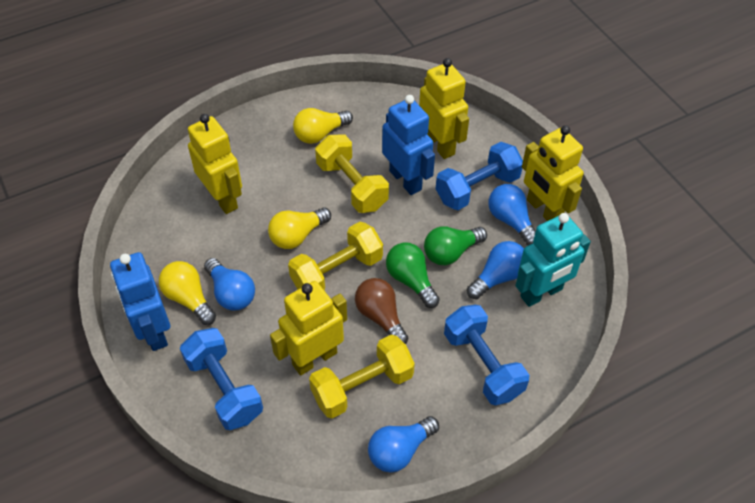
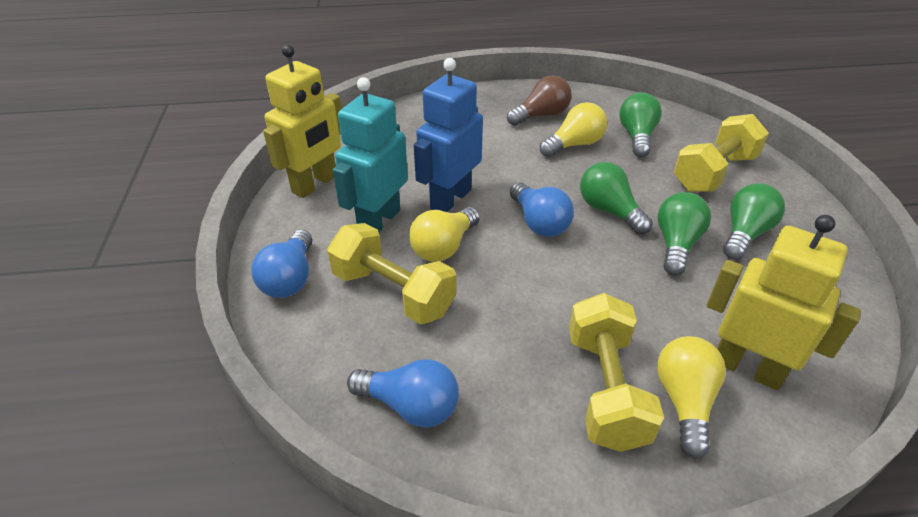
blue dumbbell: [180,328,263,430] [436,142,523,210] [444,305,529,405] = 3 -> none = 0
blue light bulb: [204,258,255,311] [368,416,439,472] [467,241,524,299] [488,184,536,246] = 4 -> [251,230,312,298] [347,359,459,428] [510,182,574,237] = 3
blue robot: [110,252,170,351] [382,95,435,195] = 2 -> [414,58,483,212] = 1
green light bulb: [386,242,440,308] [424,226,487,265] = 2 -> [580,162,653,234] [619,92,662,157] [658,192,711,275] [723,183,785,259] = 4
yellow robot: [188,114,242,214] [270,281,347,376] [419,58,469,159] [522,125,584,221] = 4 -> [263,45,342,198] [707,215,861,390] = 2

